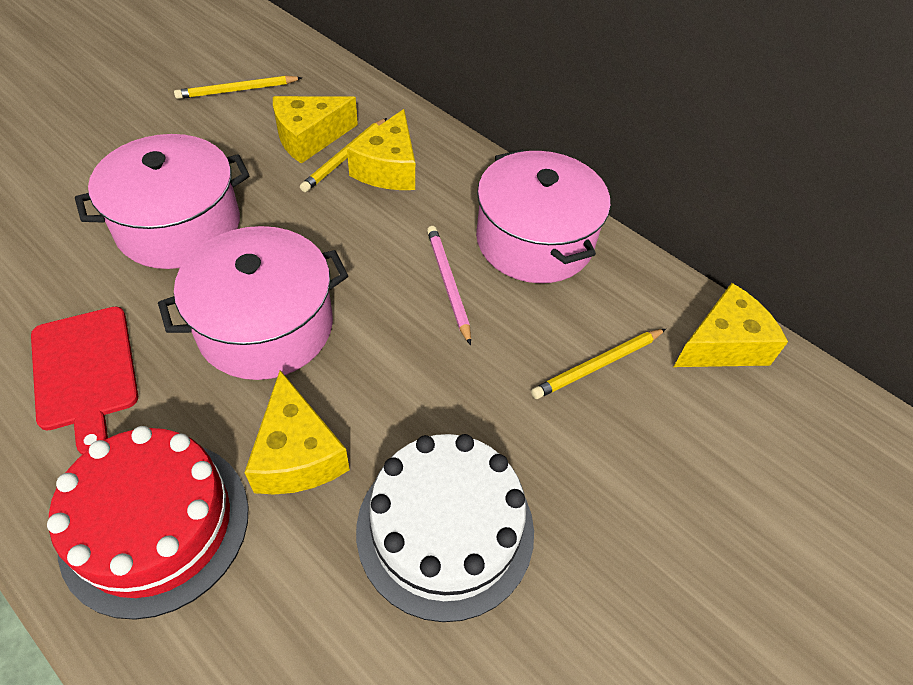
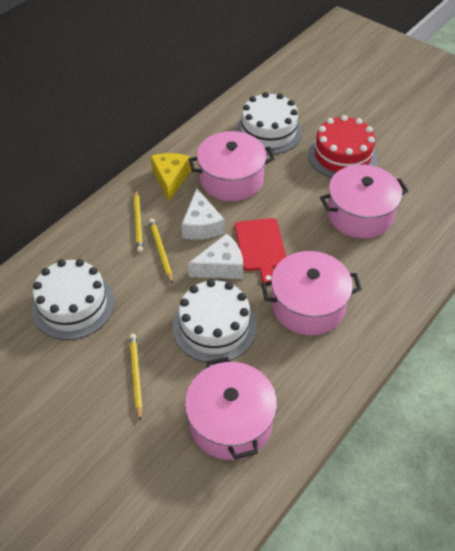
pink pencil: [427,226,471,345] = 1 -> none = 0
pink pot: [75,134,249,269] [158,226,348,380] [476,149,610,283] = 3 -> [185,356,277,460] [189,131,275,201] [261,251,362,335] [320,164,408,238] = 4
white cake: [356,434,534,622] = 1 -> [31,259,115,340] [173,279,257,363] [236,92,303,154] = 3
white cheese: none = 0 -> [182,188,225,240] [188,234,243,279] = 2
yellow cheese: [244,370,350,495] [273,96,358,164] [347,109,415,190] [674,283,788,367] = 4 -> [151,153,191,202] = 1

